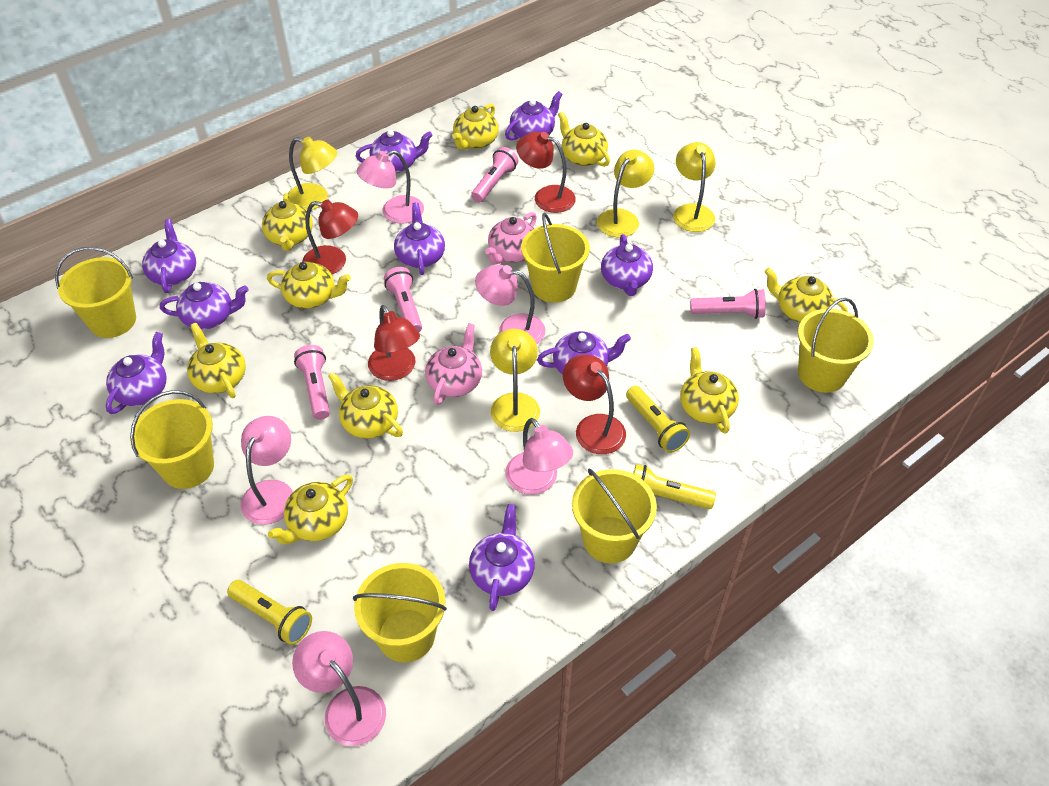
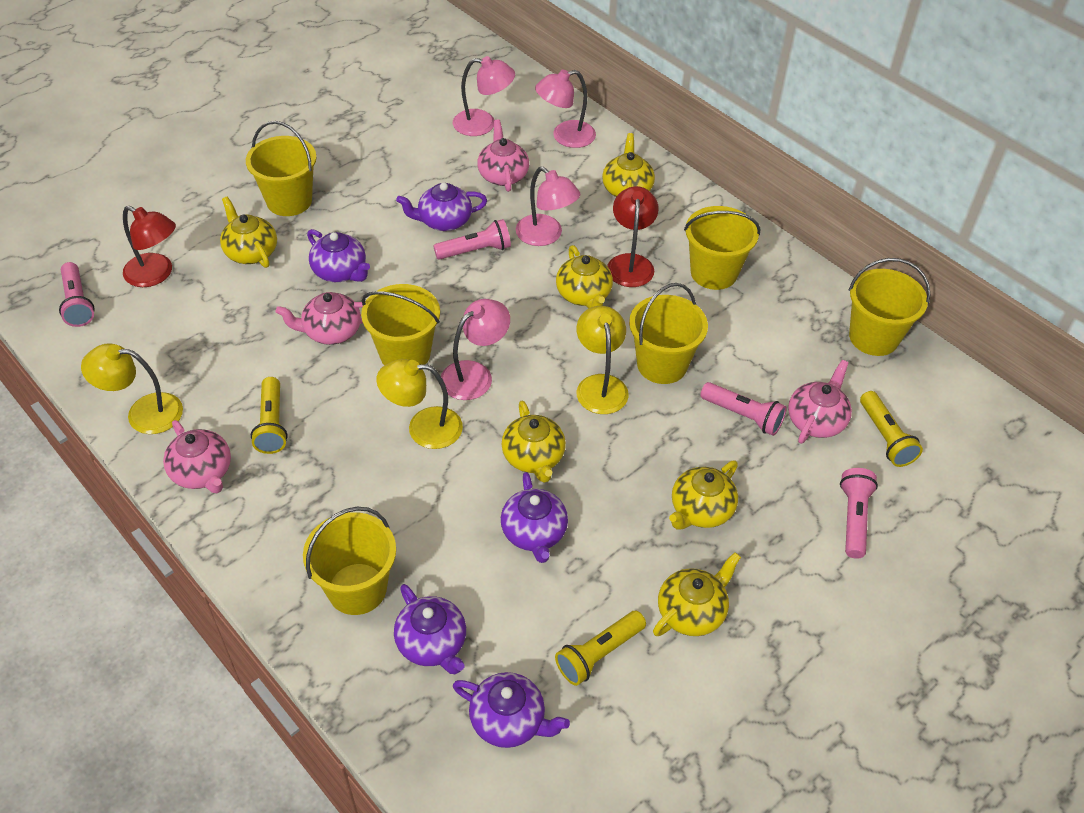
pink lamp: [241,416,293,525] [292,631,386,746] [357,150,424,224] [475,264,545,344] [505,418,573,495] = 5 -> [441,299,510,400] [453,56,515,136] [516,167,580,246] [535,69,596,148] = 4
pink teapot: [425,323,482,405] [485,212,537,264] = 2 -> [163,420,231,493] [276,292,363,345] [477,120,529,192] [788,360,852,444] = 4
purple teapot: [106,332,167,414] [142,219,196,293] [160,282,249,330] [356,130,433,173] [394,202,445,275] [469,504,535,611] [505,91,563,140] [537,331,631,375] [601,234,653,296] = 9 -> [307,229,370,282] [394,584,466,674] [396,182,487,231] [453,672,570,748] [501,472,568,563] = 5
red lamp: [302,200,358,274] [368,305,420,381] [516,132,576,213] [563,355,626,454] = 4 -> [123,206,176,287] [607,186,659,287] = 2
yellow lamp: [288,137,337,210] [490,329,540,432] [597,150,654,238] [673,142,716,232] = 4 -> [81,343,183,434] [376,359,463,449] [577,306,629,414] = 3
yellow teapot: [187,323,246,398] [262,193,313,251] [267,262,351,309] [268,475,353,544] [328,372,403,439] [452,104,499,150] [558,111,610,167] [680,347,739,433] [764,268,848,322] = 9 -> [220,196,277,268] [501,401,566,483] [556,245,613,308] [602,133,655,197] [653,552,741,636] [669,461,738,530] = 6

